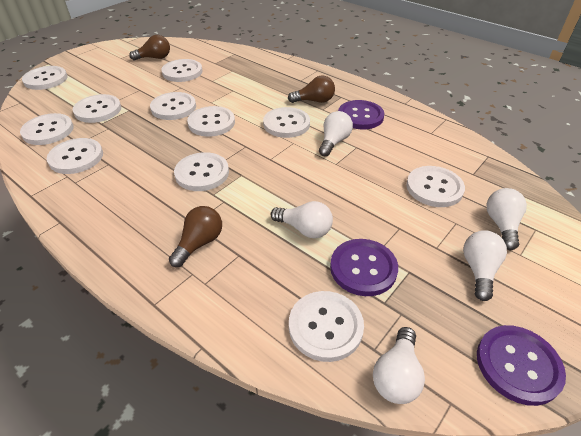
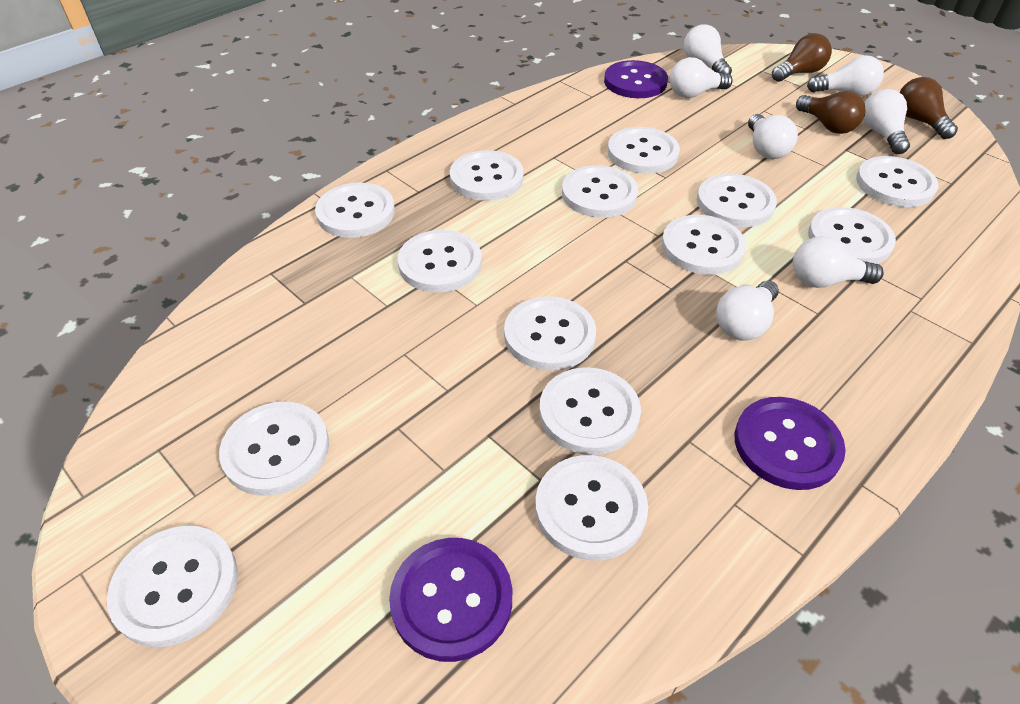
white button: [20,113,73,145] [22,66,68,90] [47,138,103,174] [73,94,121,123] [150,92,196,120] [161,59,202,82] [174,152,229,191] [187,106,235,137] [263,107,310,138] [289,291,364,362] [406,166,465,207] = 11 -> [107,526,238,647] [219,402,329,496] [315,182,395,238] [398,230,482,292] [450,150,524,201] [504,296,596,371] [535,455,648,561] [539,367,641,455] [562,165,638,218] [608,127,680,174] [662,215,746,275] [697,174,777,227] [808,207,896,264] [856,156,938,207] = 14
white light bulb: [270,201,333,238] [319,111,353,157] [373,327,425,404] [463,230,507,301] [487,188,527,250] = 5 -> [670,57,732,98] [684,24,732,75] [716,281,779,341] [748,114,798,159] [793,236,883,288] [807,55,884,96] [863,89,910,154] = 7

